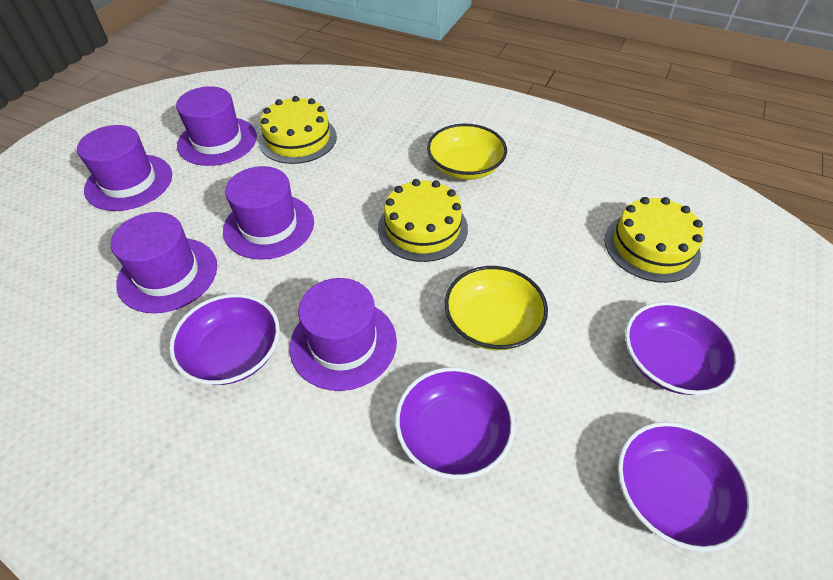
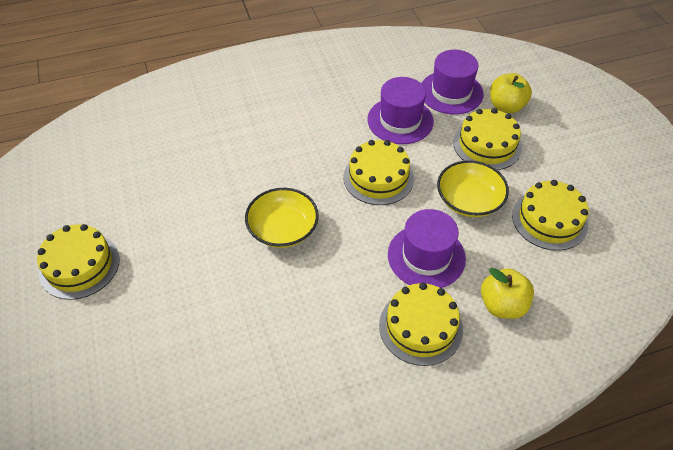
purple bowl: [169,294,280,385] [395,367,515,480] [618,422,753,552] [625,302,739,395] = 4 -> none = 0
purple hat: [77,125,172,211] [111,212,217,313] [176,86,257,166] [223,166,314,260] [290,278,397,391] = 5 -> [367,77,434,144] [388,209,466,288] [421,50,484,115] = 3
yellow apple: none = 0 -> [481,268,534,319] [490,73,532,113] = 2
yellow cake: [259,96,337,164] [378,179,468,262] [605,197,704,283] = 3 -> [37,224,120,300] [343,140,414,205] [379,283,463,366] [453,108,522,170] [512,180,589,251] = 5

